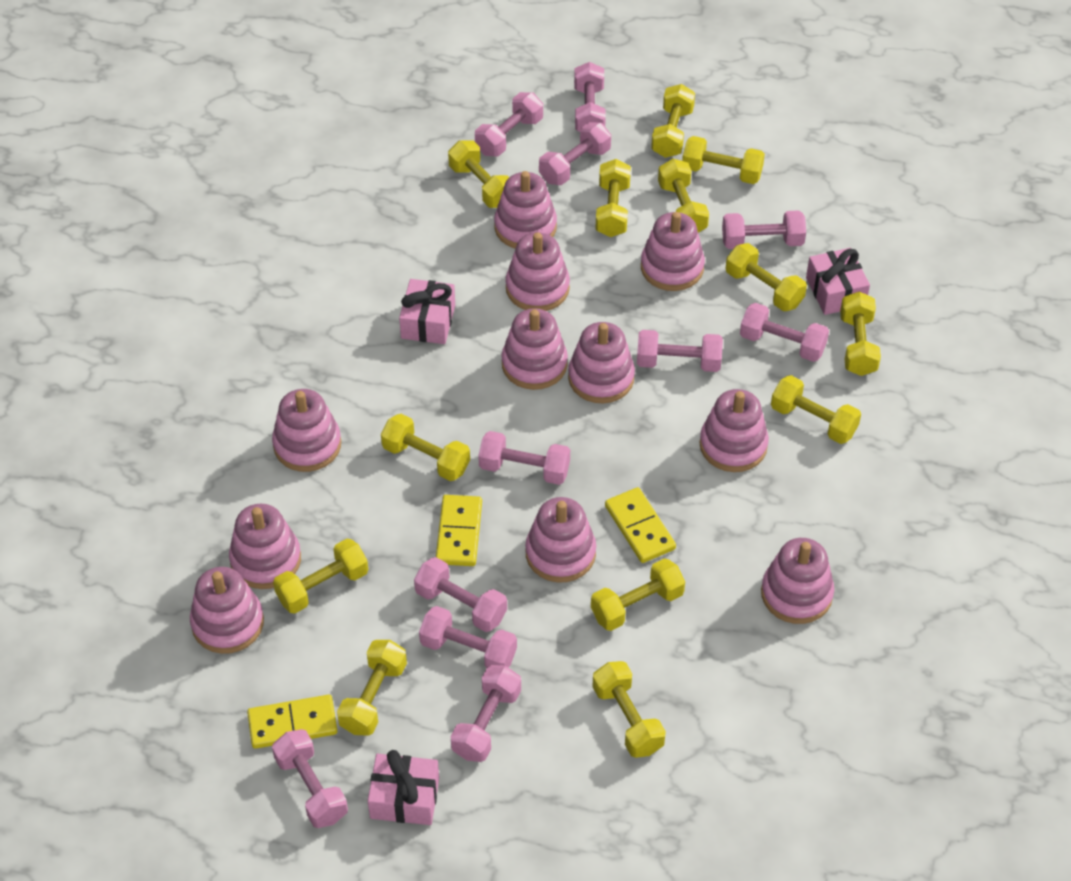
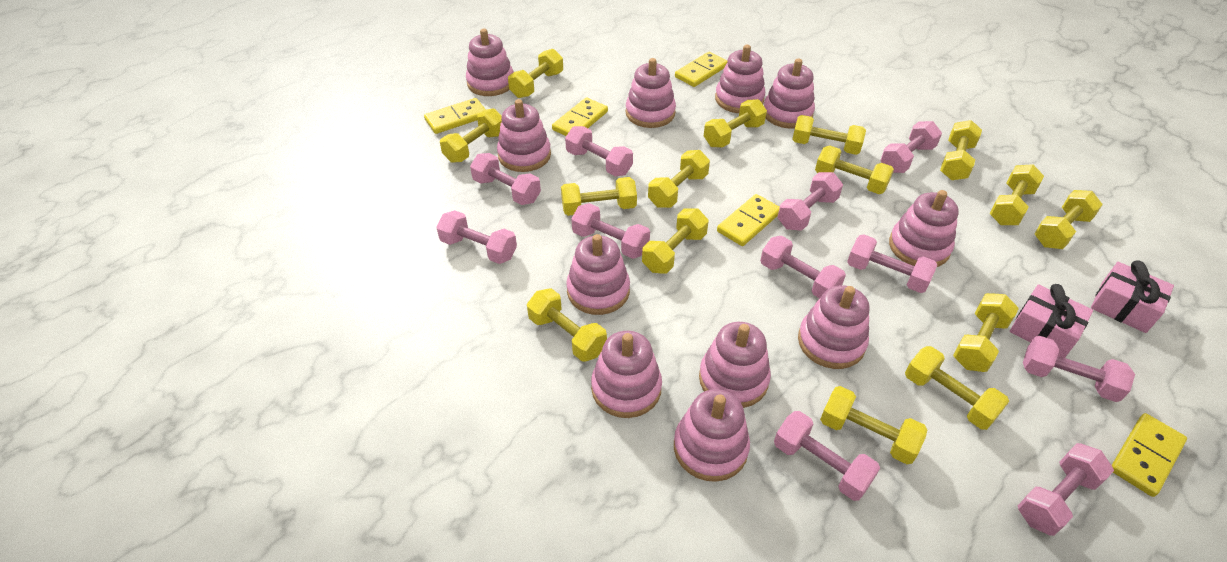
pink gift: [368,750,439,825] [399,279,455,344] [806,248,870,315] = 3 -> [1010,284,1093,358] [1091,261,1174,333] = 2
yellow domino: [247,695,338,749] [436,495,482,566] [605,487,676,563] = 3 -> [424,98,486,134] [552,98,608,136] [675,52,727,87] [717,194,780,246] [1112,413,1187,497] = 5
yellow dumbbell: [273,539,368,614] [337,640,407,736] [381,414,470,481] [448,140,509,208] [591,558,685,631] [592,661,666,758] [595,159,631,237] [651,84,695,158] [658,159,709,233] [682,136,765,184] [725,243,807,311] [771,375,861,444] [840,292,881,376] = 13 -> [440,108,502,163] [508,49,563,98] [527,288,607,362] [561,177,637,216] [642,209,709,274] [648,150,710,208] [704,99,767,148] [792,115,866,155] [815,145,894,194] [820,386,928,464] [905,346,1009,430] [940,120,982,180] [953,293,1019,372] [989,164,1044,225] [1034,190,1103,249] = 15

